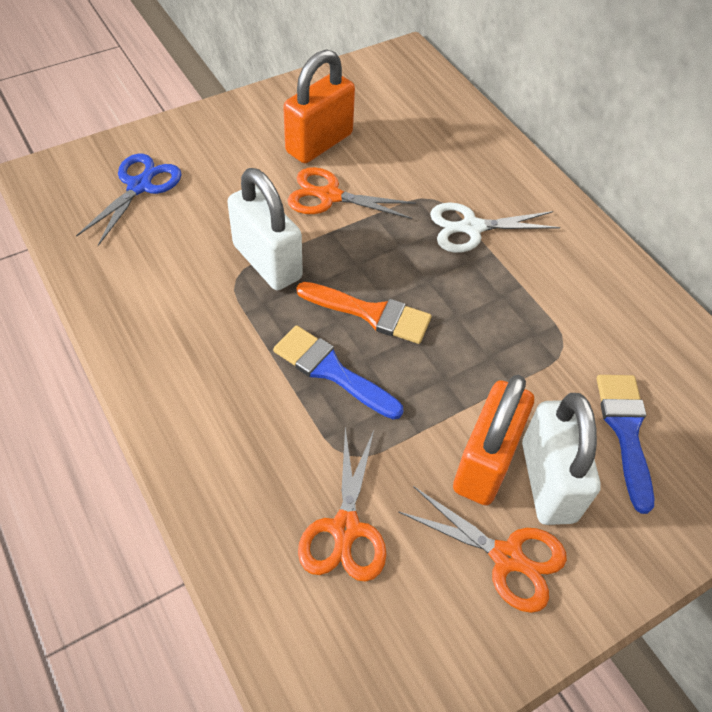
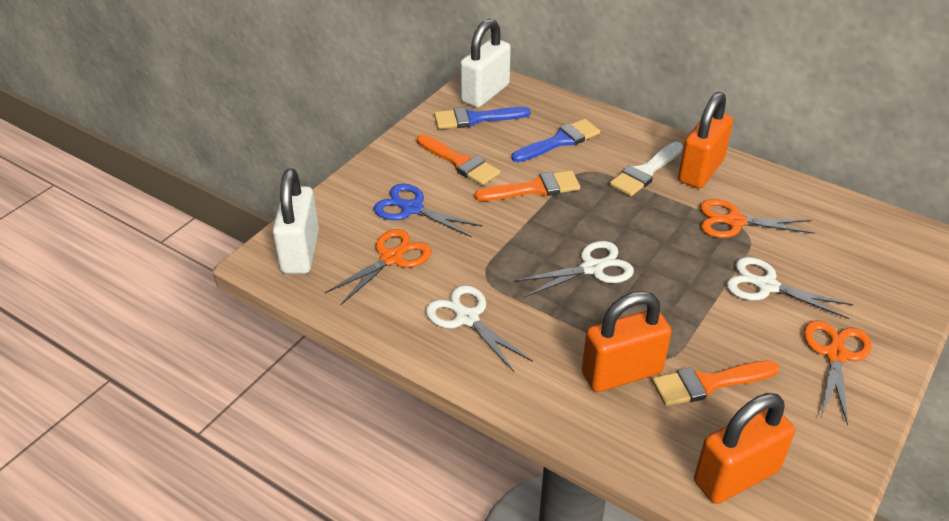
orange brush: [297,282,432,344] = 1 -> [417,134,500,186] [475,170,580,201] [652,361,779,406] = 3
orange padlock: [283,49,355,163] [453,375,534,505] = 2 -> [582,291,672,392] [678,92,733,189] [694,393,795,504] = 3
white brush: none = 0 -> [610,142,683,196] = 1
white scissors: [430,202,561,253] = 1 -> [426,285,533,372] [515,241,634,297] [726,257,854,319] = 3

